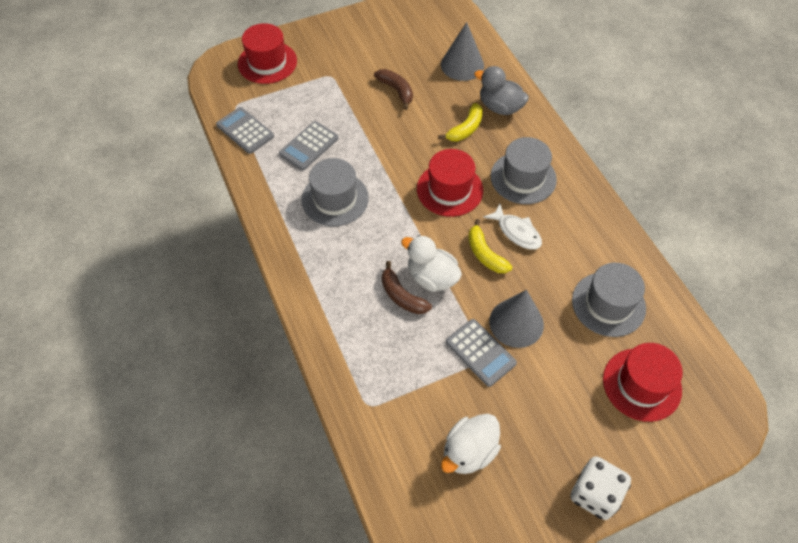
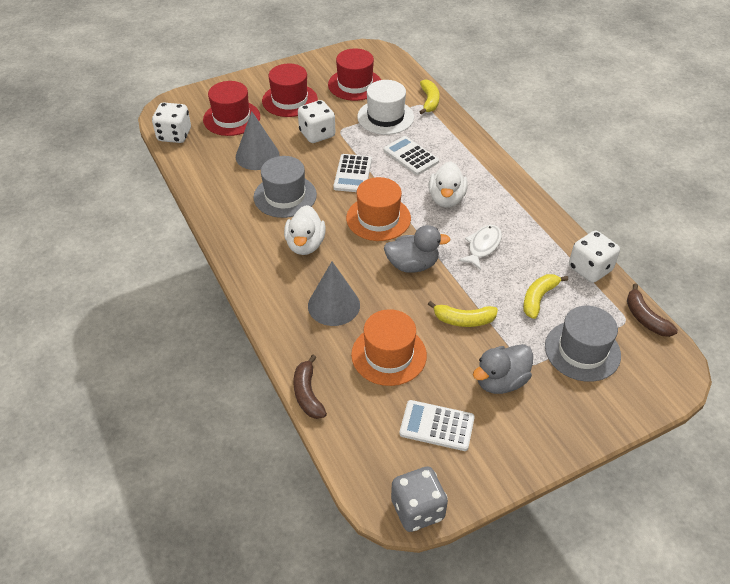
grey calculator: [216,107,274,154] [279,121,339,170] [446,319,517,387] = 3 -> none = 0
grey dice: none = 0 -> [391,466,448,532] = 1
grey duck: [474,66,529,115] = 1 -> [384,225,450,273] [473,344,533,394] = 2
grey hat: [302,158,369,226] [491,137,557,204] [572,263,646,337] = 3 -> [254,156,317,218] [545,306,621,382] = 2
orange hat: none = 0 -> [346,177,411,241] [351,309,427,386] = 2
white calculator: none = 0 -> [333,154,372,192] [383,136,439,175] [399,400,475,451] = 3
white dice: [570,456,631,520] = 1 -> [152,103,191,143] [298,100,335,143] [569,231,620,283] = 3
white hat: none = 0 -> [357,80,414,135] = 1
yellow banana: [438,103,483,142] [468,219,513,273] = 2 -> [419,79,440,114] [428,301,498,327] [523,274,568,319] = 3

